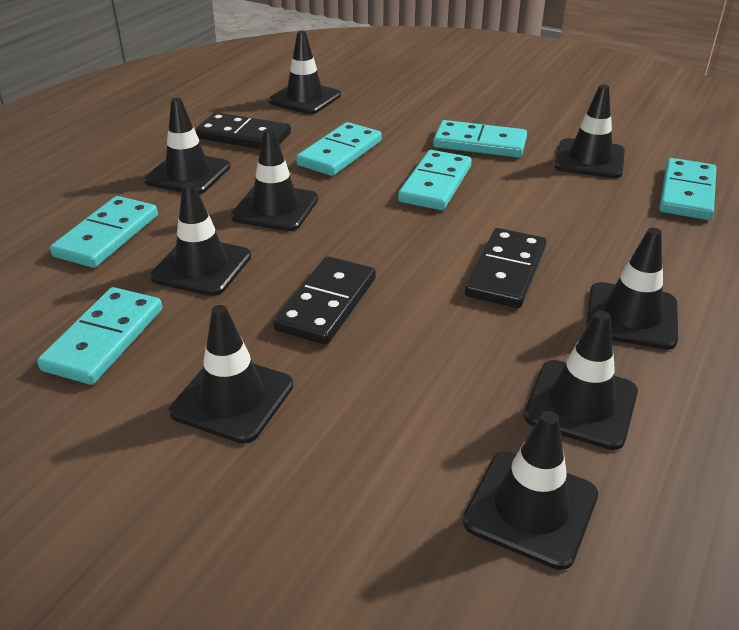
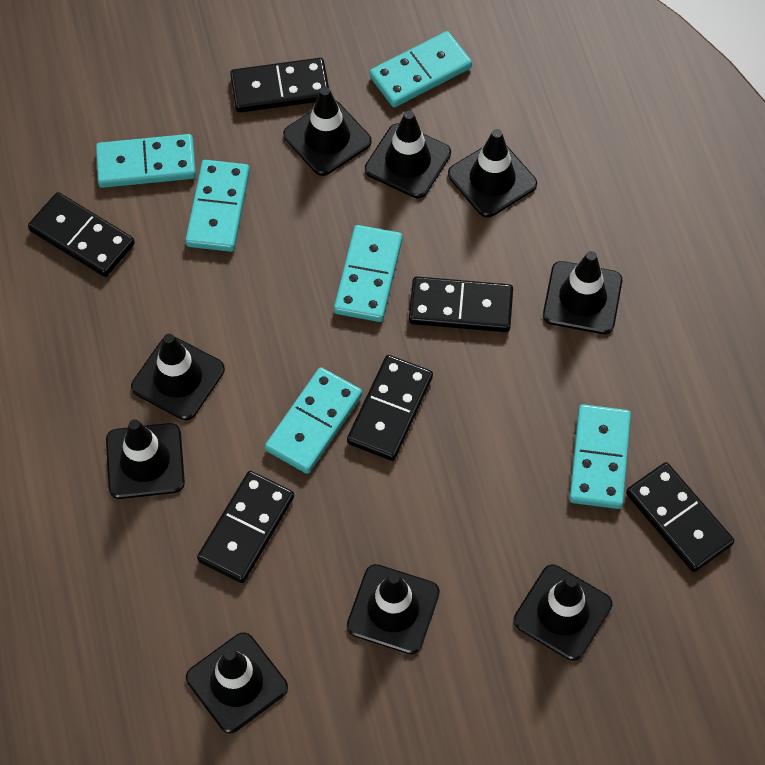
black domino: [195,112,291,149] [273,256,376,345] [465,228,546,308] = 3 -> [28,192,135,277] [197,471,294,583] [230,58,329,113] [347,355,433,461] [409,276,513,332] [626,462,734,572] = 6

